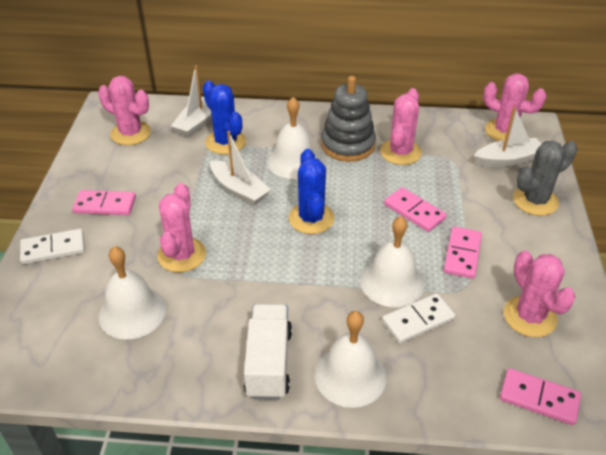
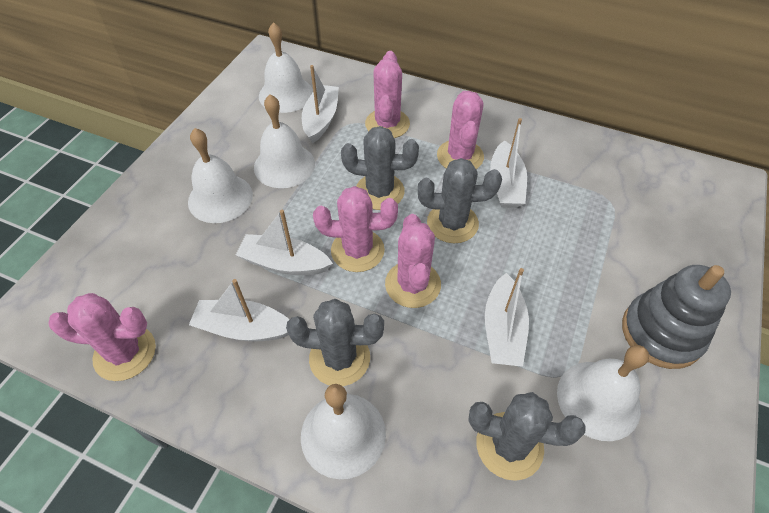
blue cactus: [203,81,246,154] [289,149,334,234] = 2 -> none = 0
grey cactus: [513,141,578,216] = 1 -> [286,299,384,386] [341,126,419,210] [418,158,502,243] [468,392,585,481] = 4
pink domino: [72,190,136,215] [384,187,446,232] [443,226,482,279] [500,368,581,425] = 4 -> none = 0
white bell: [98,246,166,339] [267,97,321,179] [314,311,387,408] [360,216,424,307] = 4 -> [188,128,253,223] [254,94,315,188] [259,22,313,113] [301,384,386,479] [557,345,649,441] = 5
white boat: [171,65,212,137] [210,131,271,206] [474,107,541,167] = 3 -> [189,279,289,341] [236,210,333,275] [302,65,339,143] [485,268,529,367] [490,118,527,208] = 5
white domino: [20,229,85,264] [382,293,456,344] = 2 -> none = 0
white truck: [243,304,292,400] = 1 -> none = 0

